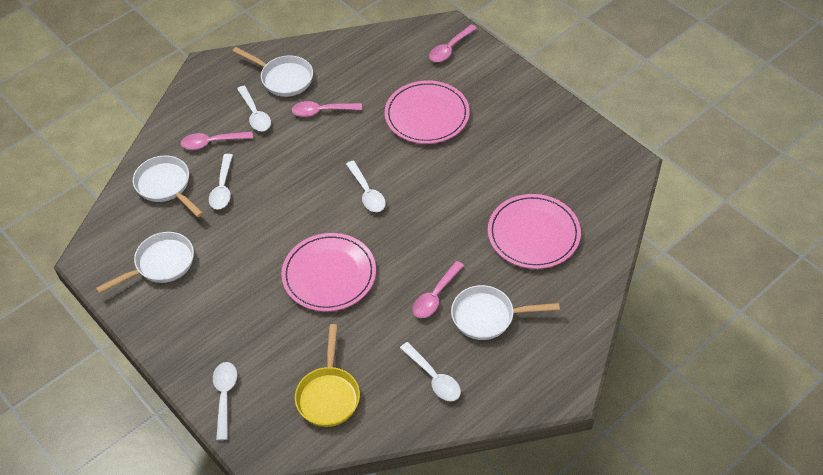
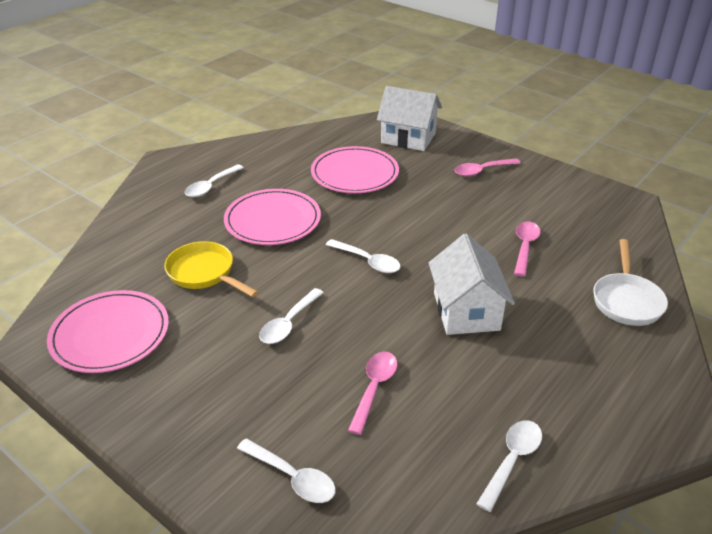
pink spoon: [181,132,253,150] [292,101,362,117] [413,261,464,318] [429,25,477,62] = 4 -> [348,352,398,435] [454,158,521,177] [514,221,541,277] = 3
white house: none = 0 -> [377,86,442,151] [429,234,515,335] = 2
white pan: [96,232,194,294] [133,155,203,217] [232,47,313,97] [451,285,560,340] = 4 -> [593,239,668,326] = 1

